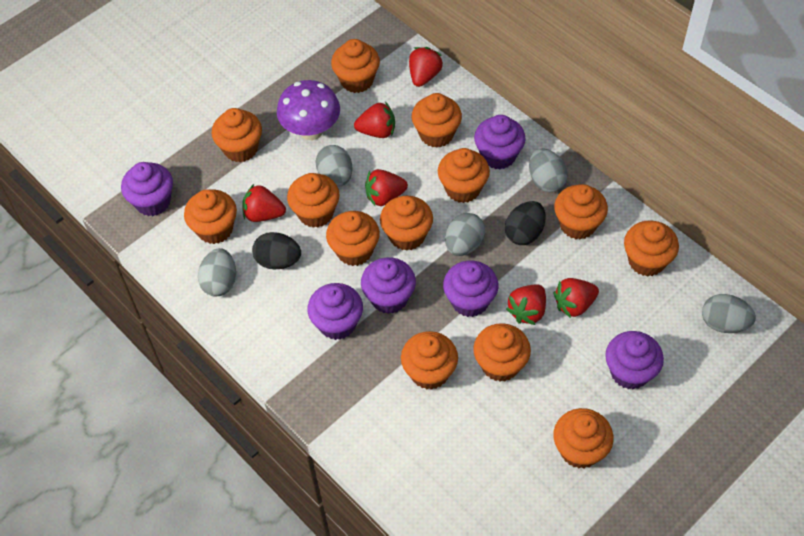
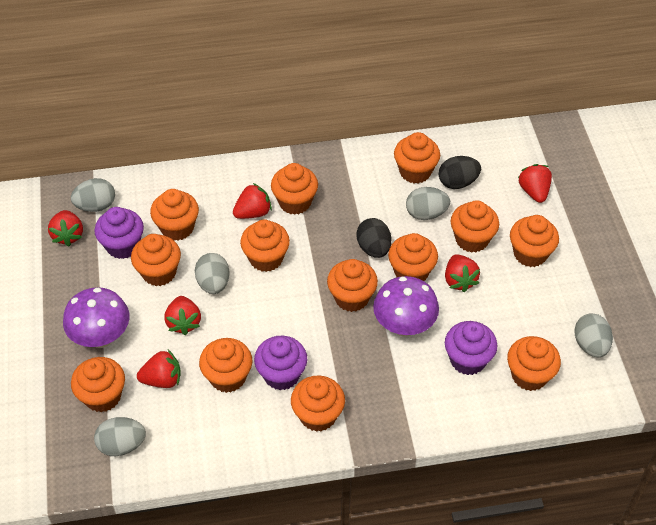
purple cupcake: [121,162,173,216] [307,283,363,340] [361,257,416,314] [443,260,498,317] [474,115,526,169] [605,331,664,390] = 6 -> [95,207,144,259] [254,336,307,390] [445,321,498,375] = 3
purple mushroom: [277,80,340,140] = 1 -> [63,287,129,348] [373,276,439,336] = 2

